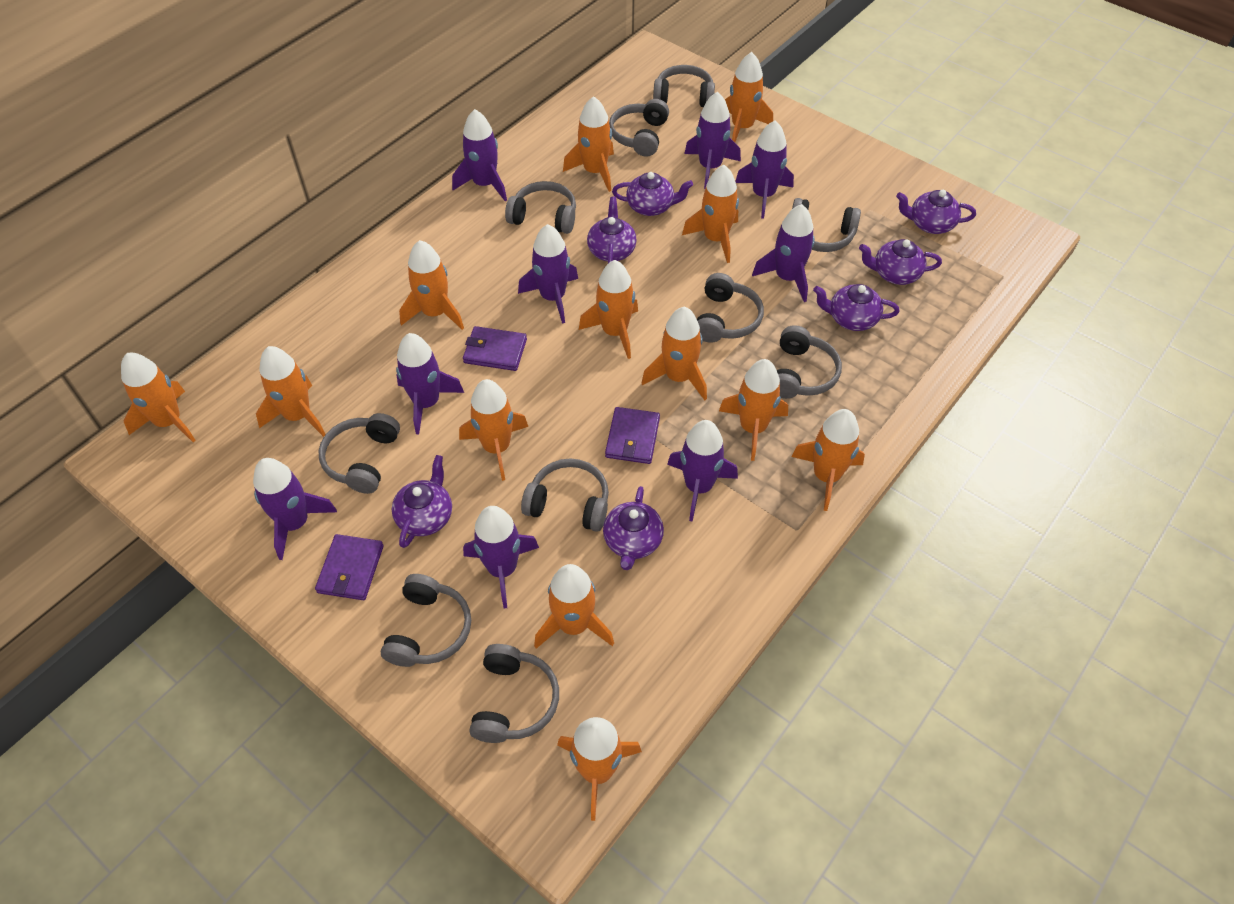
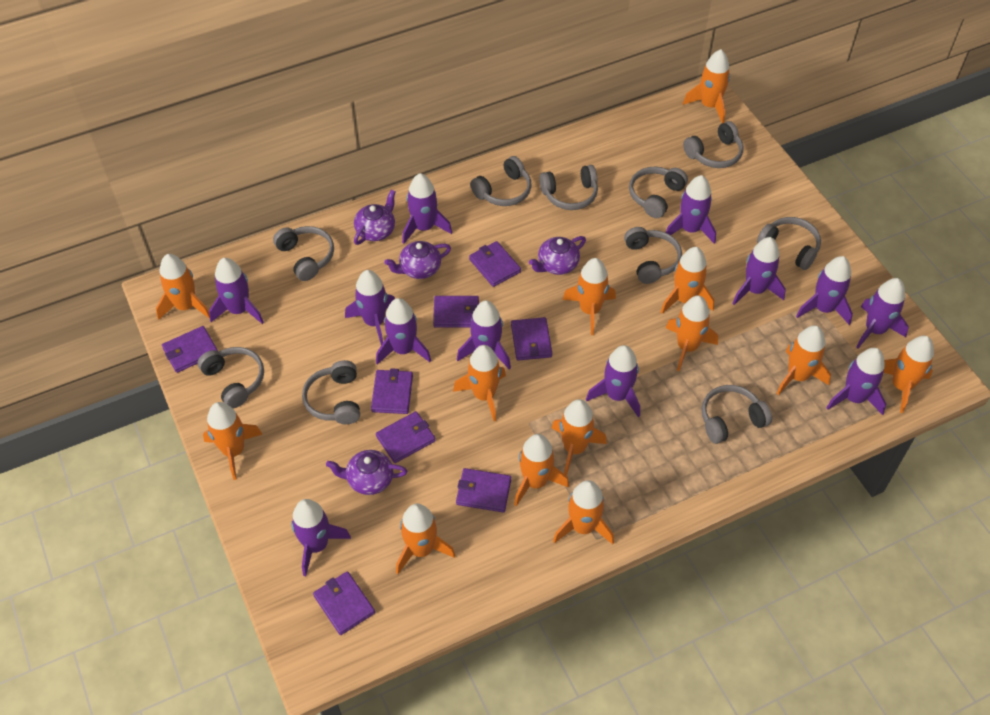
purple rocket: [253,458,337,560] [396,333,464,434] [452,109,507,201] [463,506,539,608] [518,224,578,324] [667,420,738,522] [684,92,741,189] [735,120,794,219] [752,204,815,302] = 9 -> [209,258,264,324] [291,499,351,577] [345,270,395,345] [376,298,431,365] [402,173,452,244] [457,300,511,370] [586,345,640,417] [666,175,716,244] [732,237,786,305] [796,256,853,325] [827,348,886,415] [856,278,909,348] = 12
purple teapot: [392,455,452,548] [587,196,637,263] [603,486,664,570] [612,172,693,216] [813,284,900,331] [859,239,942,285] [896,190,976,234] = 7 -> [326,450,408,495] [354,189,396,245] [384,241,451,279] [529,236,586,275] = 4
purple wallet: [315,534,384,600] [463,326,527,371] [605,407,660,464] = 3 -> [162,326,218,373] [313,571,375,635] [371,368,413,414] [376,411,436,463] [433,296,479,328] [456,468,511,513] [469,241,521,287] [511,317,552,361] = 8

